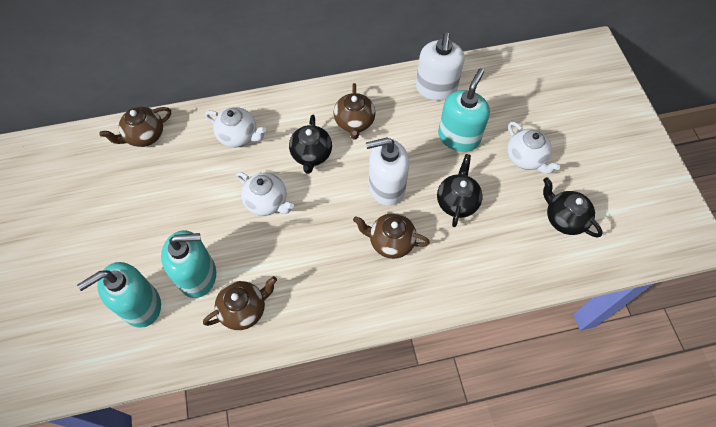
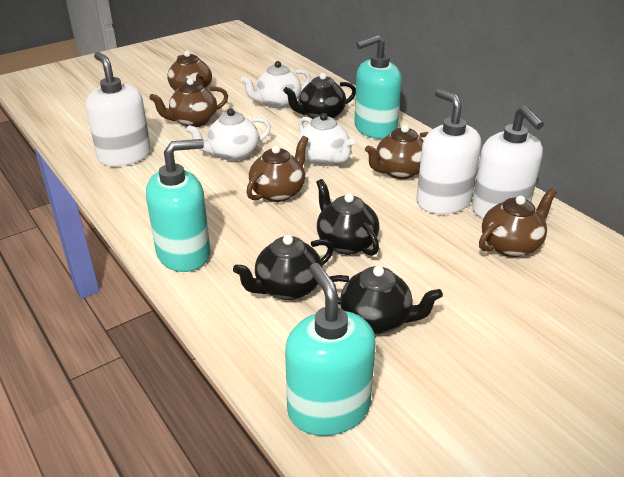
black teapot: [289,115,332,174] [437,154,483,227] [543,177,603,238] = 3 -> [233,235,334,300] [283,73,356,119] [316,179,379,256] [323,266,443,334] = 4
brown teapot: [99,107,171,147] [203,276,277,330] [334,83,375,139] [353,213,430,259] = 4 -> [149,78,228,127] [168,50,212,91] [246,136,308,202] [365,125,429,179] [479,188,557,257] = 5
white soap dispenser: [366,137,409,206] [416,33,465,101] = 2 -> [86,52,151,166] [416,89,481,214] [472,105,544,219] = 3

